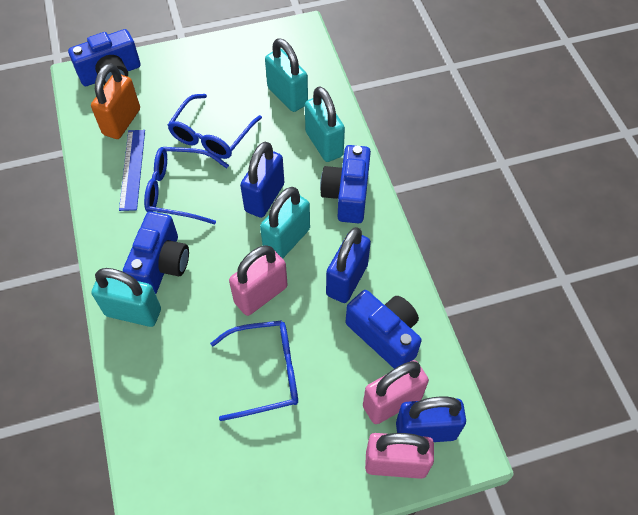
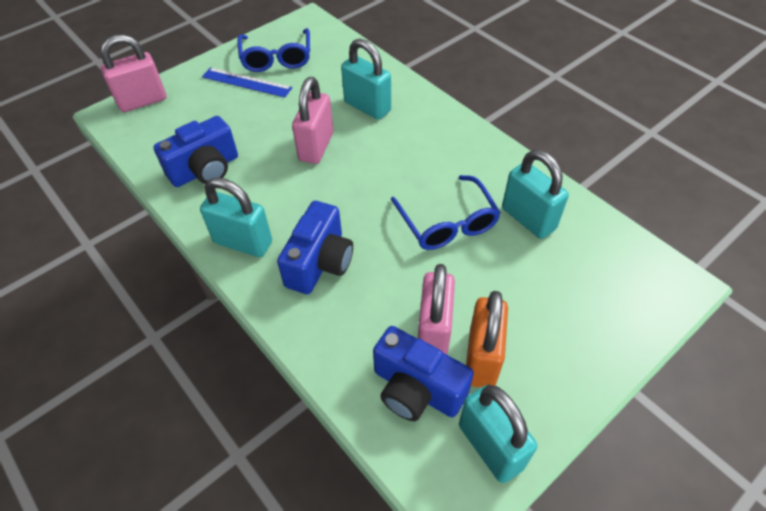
blue camera: [68,29,140,86] [123,211,189,294] [320,145,371,224] [346,290,422,369] = 4 -> [153,116,238,187] [277,201,353,294] [373,326,474,421] = 3
blue glasses: [144,147,229,224] [168,94,262,159] [210,320,298,421] = 3 -> [237,28,310,72] [391,175,501,250] = 2
blue padlock: [240,141,284,218] [326,227,371,303] [396,397,466,442] = 3 -> none = 0

